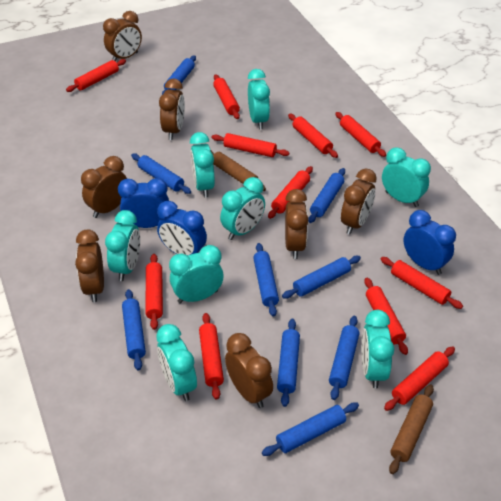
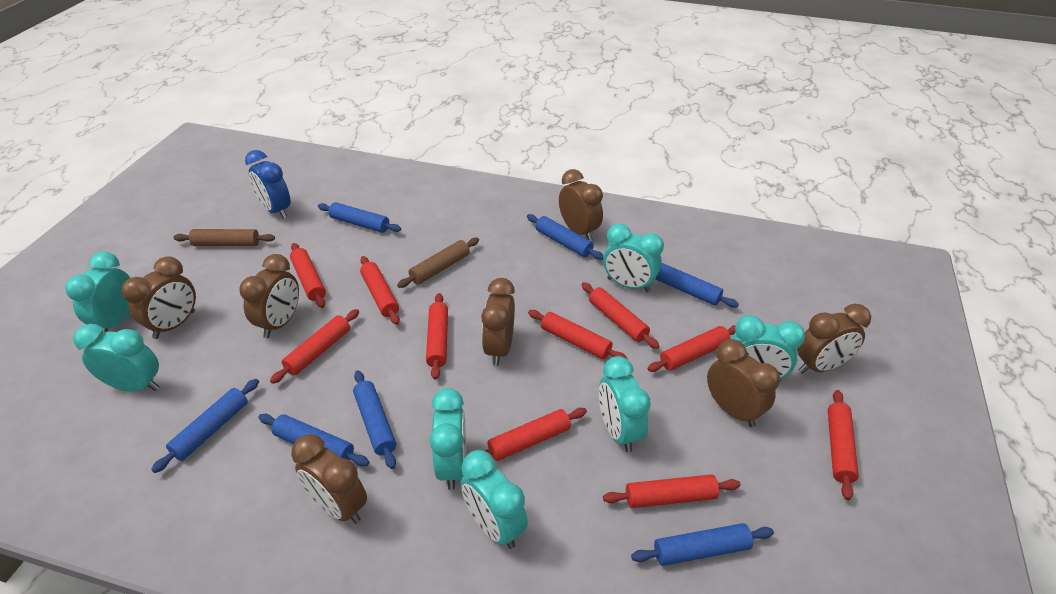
blue clock: [118,178,169,228] [157,201,207,256] [403,210,456,275] = 3 -> [245,150,291,219] = 1
blue rolling pin: [122,289,146,371] [131,153,191,194] [162,55,196,95] [253,243,279,317] [262,402,359,456] [277,319,300,407] [282,256,361,299] [308,168,345,223] [329,316,360,400] = 9 -> [151,379,259,473] [258,414,369,466] [318,202,401,233] [353,370,396,469] [527,214,603,260] [631,523,774,566] [655,263,739,307] = 7
red rolling pin: [66,59,126,92] [145,254,163,330] [199,313,224,400] [211,133,289,157] [213,74,240,119] [268,166,313,219] [288,114,338,158] [335,112,386,157] [364,278,408,355] [381,257,463,309] [384,346,455,411] = 11 -> [270,309,359,384] [290,243,326,308] [360,256,400,325] [426,293,448,380] [485,408,587,461] [528,310,628,359] [581,282,660,349] [603,474,741,508] [647,325,736,372] [828,390,859,500] = 10
turquoise clock: [105,210,140,281] [156,324,197,401] [169,245,224,303] [190,132,215,198] [220,177,265,240] [248,69,270,130] [361,310,394,389] [382,147,431,207] = 8 -> [65,252,130,333] [73,324,160,392] [430,388,466,490] [461,450,528,549] [599,356,651,452] [603,224,664,292] [731,315,805,381] = 7

